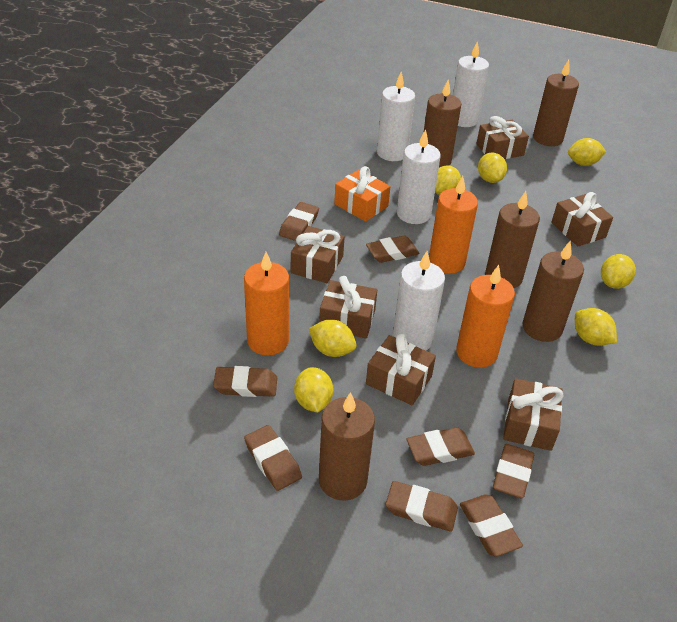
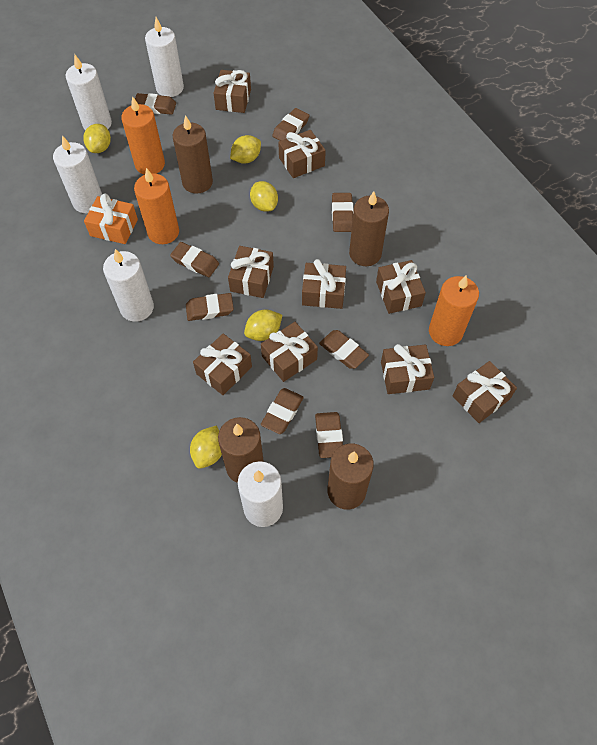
brown candle: [319,392,375,501] [423,80,461,168] [485,191,540,288] [522,240,584,342] [533,60,579,146] = 5 -> [173,115,213,194] [218,417,264,483] [327,444,374,510] [349,191,389,266] = 4
brown gift: [291,226,345,283] [319,276,377,338] [366,334,436,405] [476,116,529,159] [503,378,564,451] [551,192,613,246] = 6 -> [193,333,252,395] [214,70,251,113] [228,246,274,298] [261,322,318,382] [278,130,326,178] [302,259,346,309] [376,260,426,314] [381,344,434,394] [453,361,517,423] = 9
white candle: [377,72,415,161] [392,251,445,351] [397,129,441,224] [453,41,489,127] = 4 -> [53,136,102,213] [66,54,112,130] [103,249,154,322] [145,17,184,97] [238,461,283,527] = 5
yellow lemon: [294,367,333,412] [309,320,357,357] [435,165,461,195] [478,152,507,183] [568,138,606,166] [575,308,617,346] [601,254,636,289] = 7 -> [84,124,111,153] [190,426,222,469] [230,135,261,164] [244,310,282,341] [250,181,278,212] = 5

